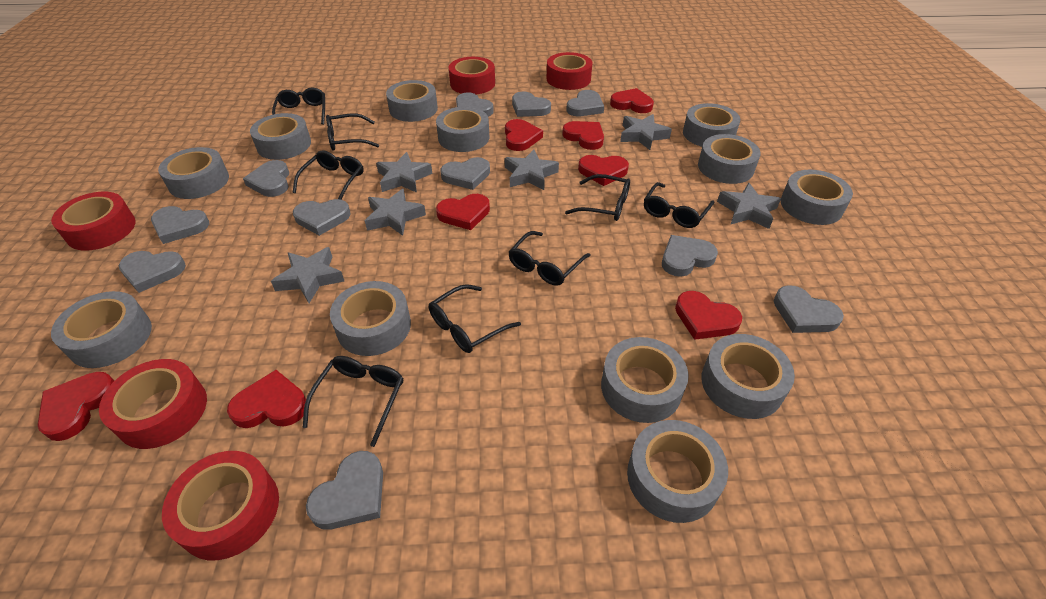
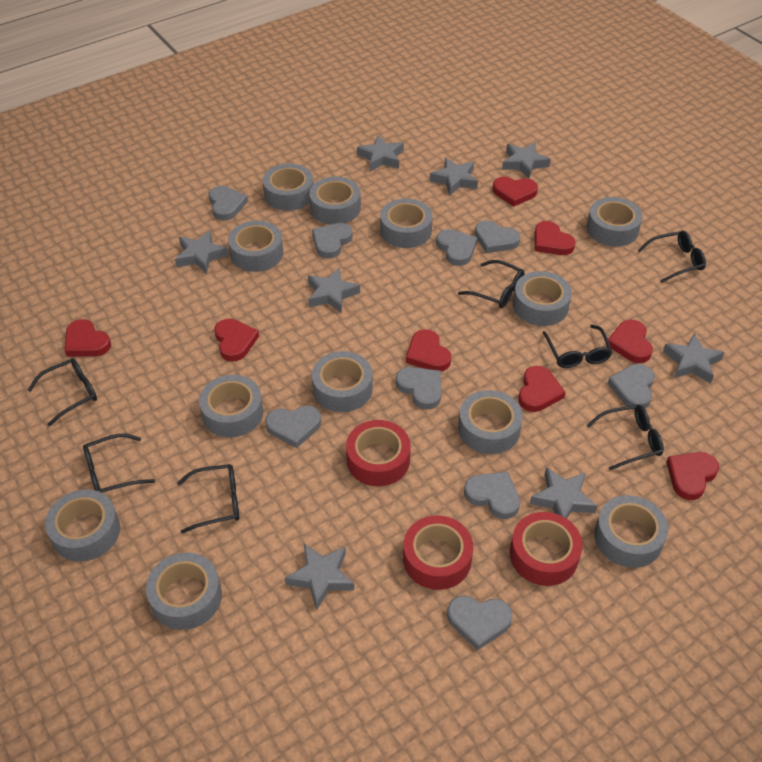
black glasses: [272,88,325,125] [293,150,364,200] [303,356,403,447] [326,113,379,151] [429,284,521,353] [509,231,591,286] [565,174,630,221] [644,182,714,228] = 8 -> [28,358,97,426] [83,434,155,493] [177,464,239,533] [458,260,525,308] [543,325,612,368] [587,405,664,470] [638,231,706,283] = 7
grey heart: [119,251,186,293] [151,206,209,244] [243,160,289,197] [293,199,351,236] [306,451,383,530] [440,157,490,190] [456,92,494,117] [512,92,551,117] [566,90,604,116] [662,235,718,277] [774,285,844,333] = 11 -> [209,186,248,221] [265,405,321,448] [312,223,353,258] [396,367,441,410] [436,229,477,266] [447,596,513,651] [464,471,520,519] [475,220,520,253] [608,364,655,410] = 9
grey star: [271,247,345,303] [365,189,426,236] [376,152,432,193] [505,150,559,190] [620,114,672,150] [717,183,781,229] = 6 -> [175,230,228,274] [285,544,354,610] [308,268,360,313] [357,135,404,171] [430,158,478,196] [502,142,551,179] [530,467,597,519] [663,333,724,384] = 8
red tape: [51,192,136,250] [99,359,207,449] [162,451,279,560] [449,57,495,94] [546,52,592,90] = 5 -> [346,420,411,486] [403,515,473,590] [510,512,583,586] = 3

